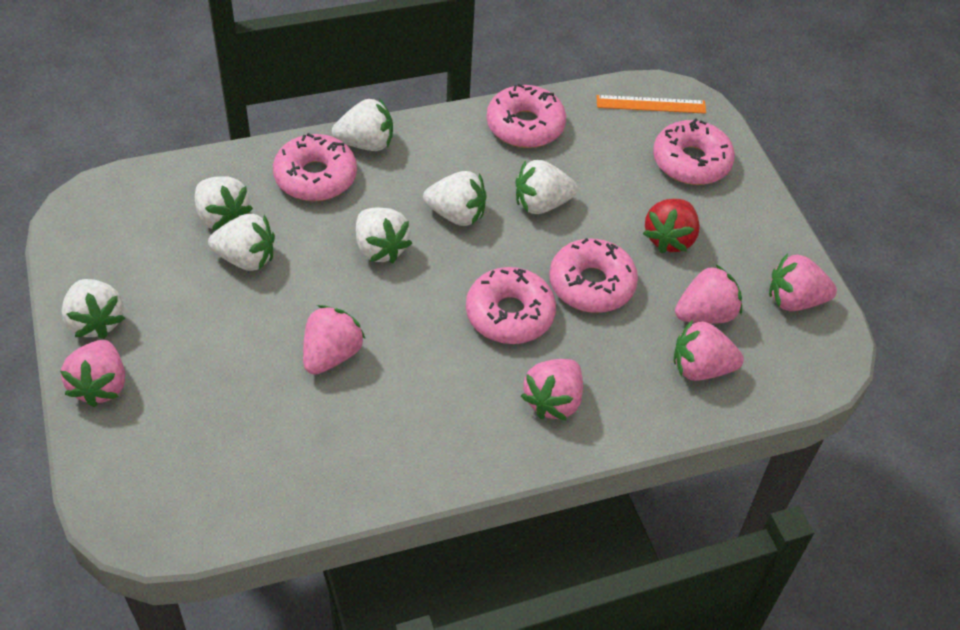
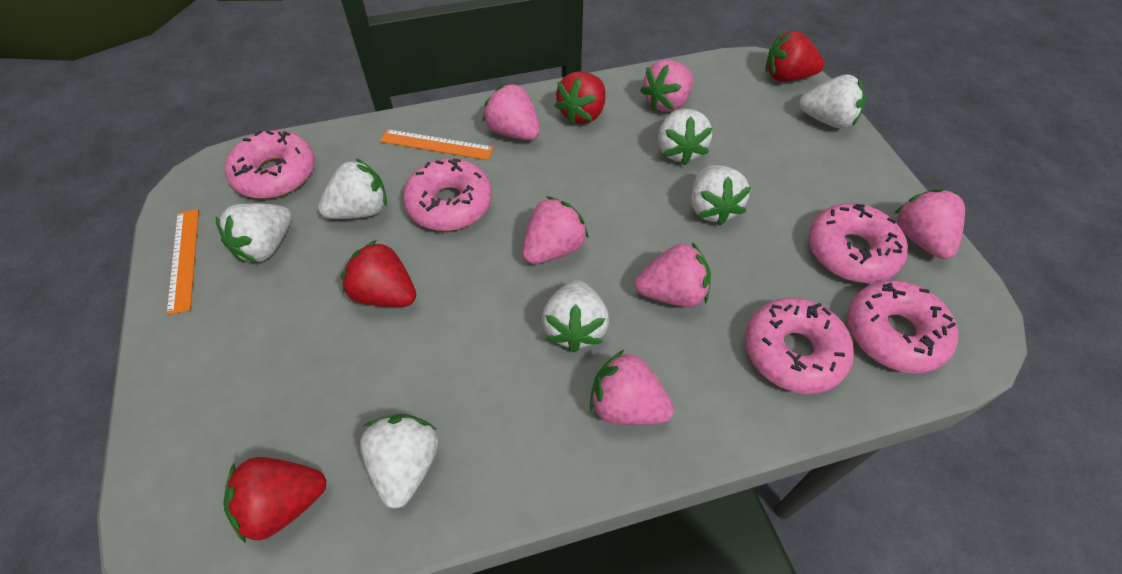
orange ruler: [597,95,706,114] = 1 -> [167,209,199,315] [380,129,494,160] = 2
red strawberry: [643,199,700,253] = 1 -> [223,457,326,543] [341,240,416,307] [555,71,606,125] [765,31,824,82] = 4

